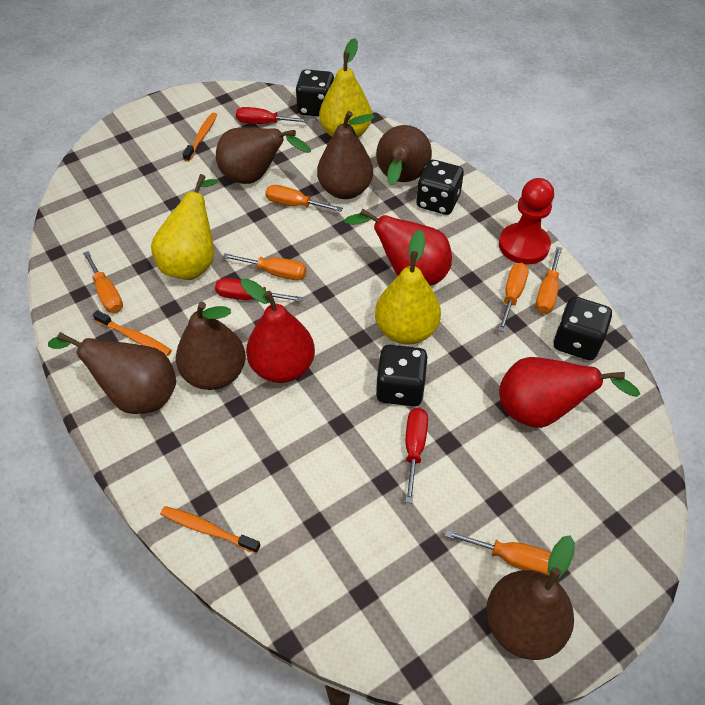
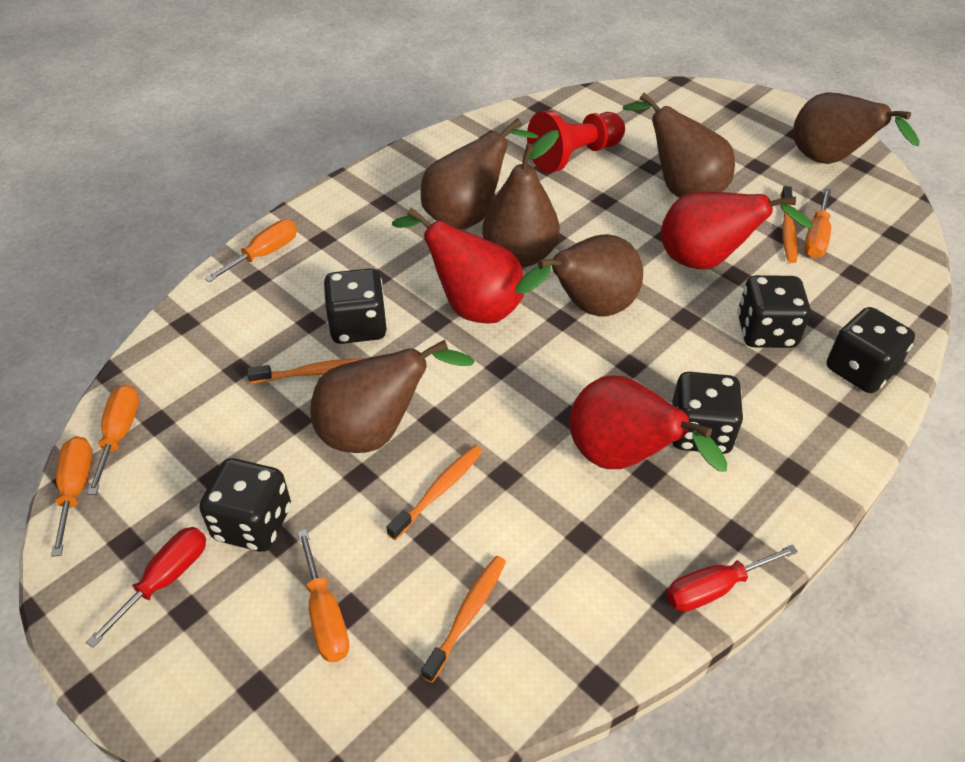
black dice: [296,69,334,117] [376,345,428,406] [416,160,464,215] [553,297,612,360] = 4 -> [199,458,291,552] [324,268,387,344] [671,372,744,454] [737,275,810,348] [827,307,915,393] = 5
orange screwdriver: [83,251,123,313] [223,253,306,280] [265,185,343,212] [445,529,551,576] [498,263,529,332] [536,247,562,314] = 6 -> [51,436,92,557] [87,384,139,495] [205,220,297,282] [297,529,349,662] [804,188,831,258] = 5
orange toothbrush: [93,310,172,356] [160,506,261,554] [183,113,217,162] = 3 -> [247,359,362,384] [386,445,483,540] [421,556,506,683] [780,186,798,263] = 4
red screwdriver: [215,278,303,302] [236,107,309,124] [405,408,428,503] = 3 -> [86,527,206,648] [666,544,798,612] = 2
yellow pear: [151,174,218,280] [319,38,372,138] [375,229,441,345] = 3 -> none = 0

